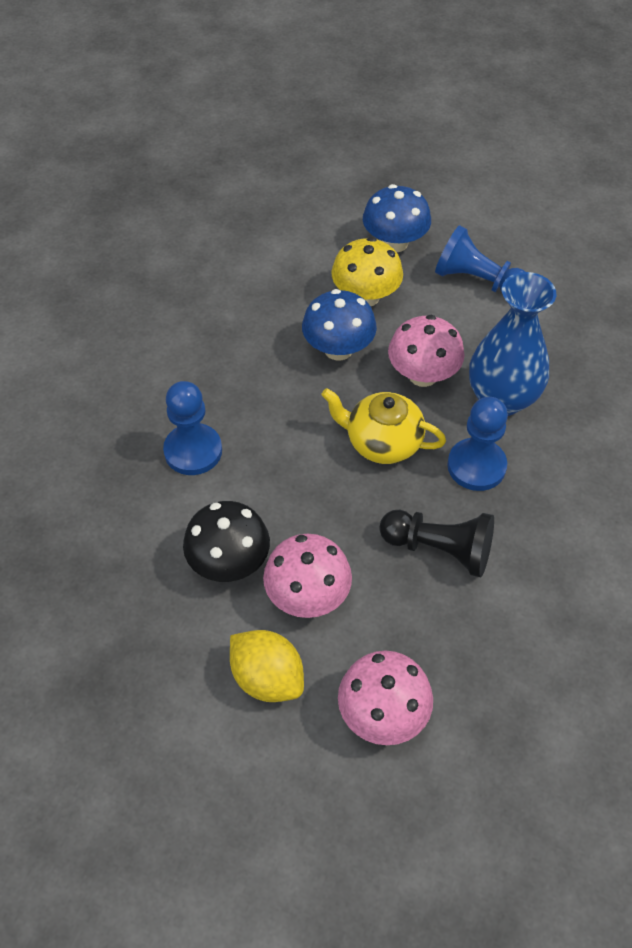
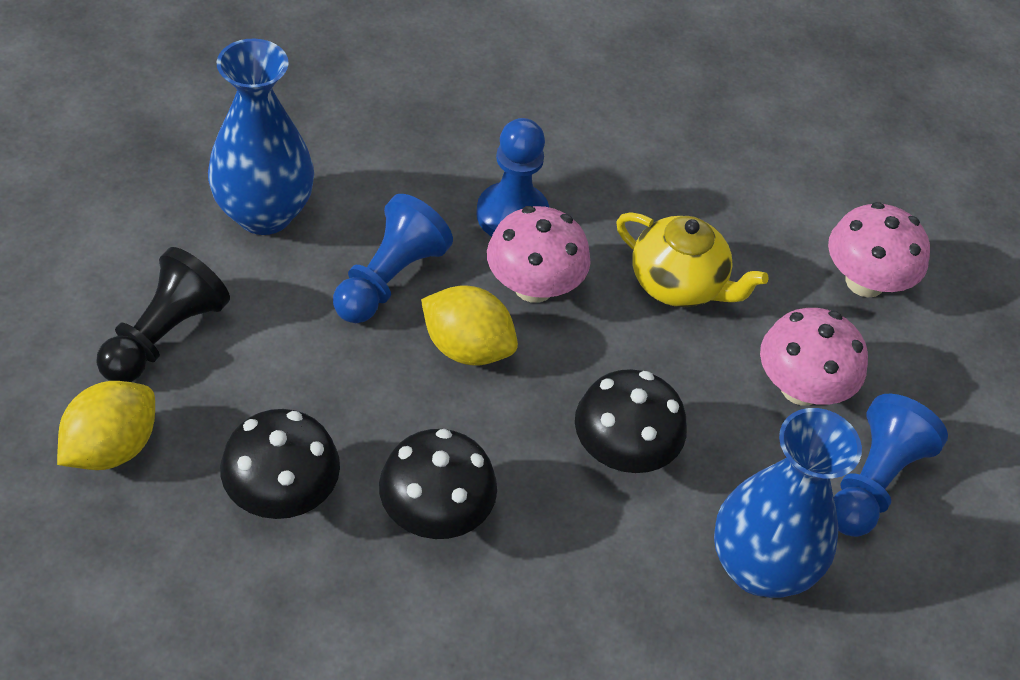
black mushroom: [183,501,270,582] = 1 -> [220,409,340,519] [379,429,497,539] [575,369,687,473] = 3
blue mushroom: [302,289,377,361] [363,184,431,252] = 2 -> none = 0
blue vase: [469,272,556,416] = 1 -> [208,39,314,235] [714,408,862,598] = 2
yellow lemon: [230,630,304,702] = 1 -> [57,381,155,470] [421,286,518,365] = 2
yellow mushroom: [331,237,403,306] = 1 -> none = 0

